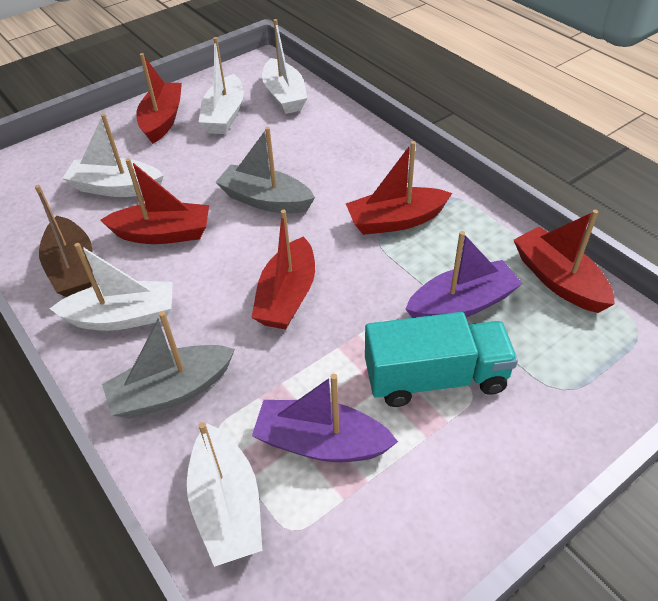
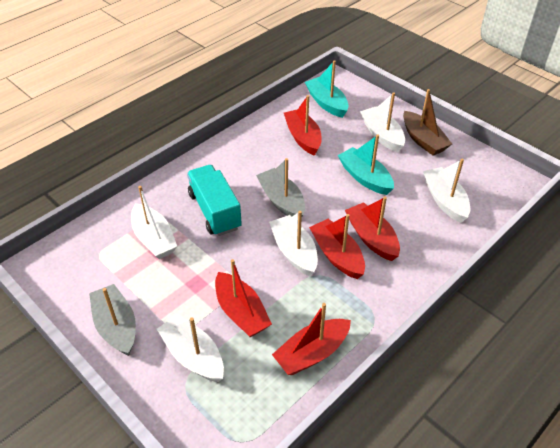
purple boat: [252,374,398,462] [406,231,523,318] = 2 -> none = 0
turquoise boat: none = 0 -> [305,60,349,118] [338,135,394,195] = 2

